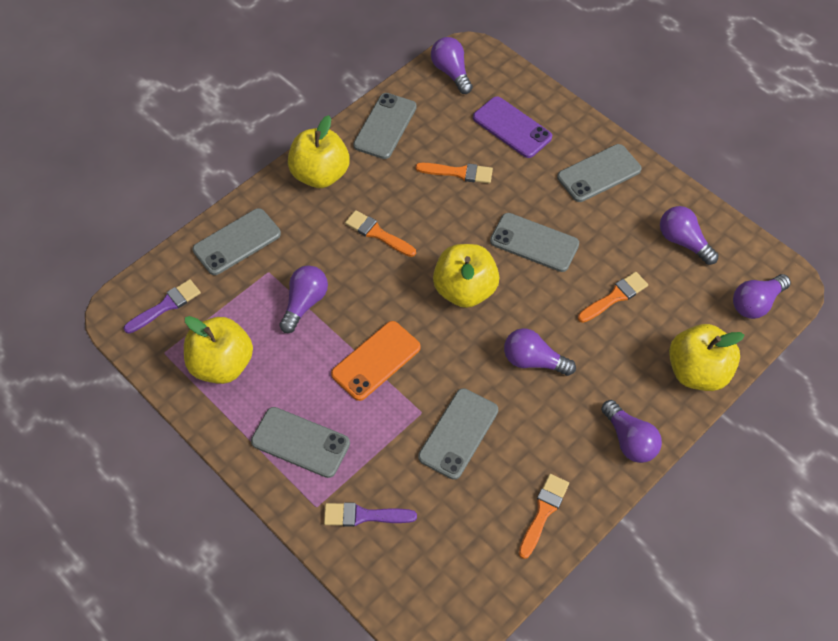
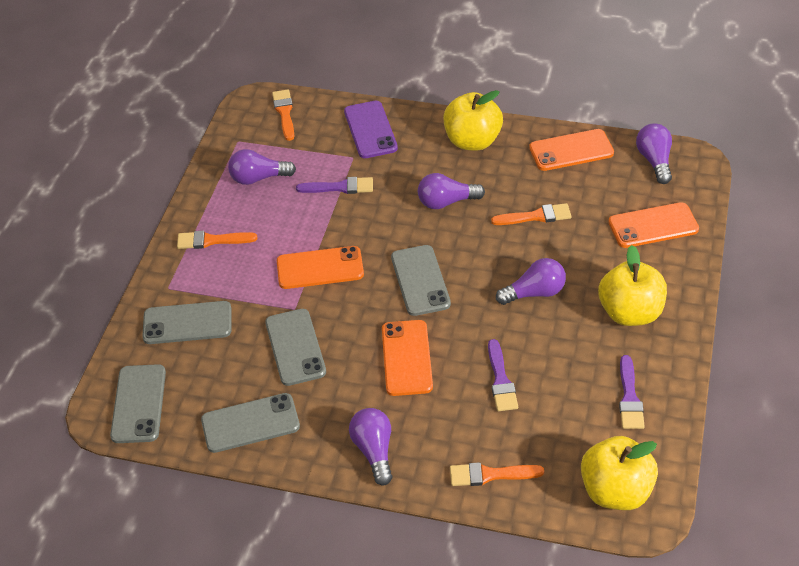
grey phone: [193,208,281,275] [251,407,350,478] [353,93,417,159] [418,388,498,480] [490,213,579,272] [557,144,642,202] = 6 -> [110,364,166,443] [142,301,231,344] [201,393,300,453] [265,309,326,386] [391,245,451,316] = 5
orange phone: [331,321,421,401] = 1 -> [277,246,364,289] [382,320,433,396] [529,129,614,171] [609,202,699,248] = 4
purple brush: [124,279,201,334] [324,502,417,527] = 2 -> [296,177,373,194] [488,339,518,411] [619,355,645,429] = 3
purple light bulb: [279,265,328,333] [431,37,473,94] [504,328,576,376] [601,400,662,463] [660,206,719,265] [733,274,791,319] = 6 -> [228,149,296,185] [349,408,392,485] [418,173,485,209] [496,258,566,305] [636,123,672,184] = 5
yellow apple: [184,316,253,384] [288,115,349,188] [433,244,499,308] [669,324,744,391] = 4 -> [443,90,503,151] [581,436,658,510] [598,245,667,326] = 3

